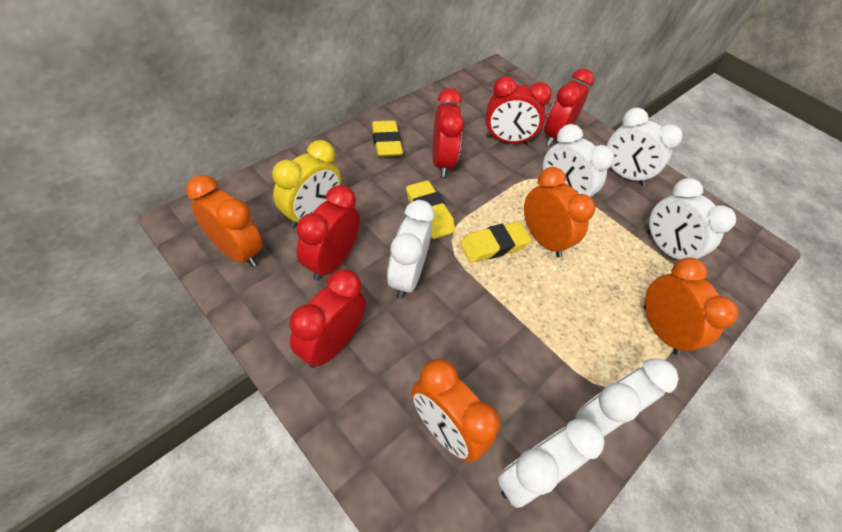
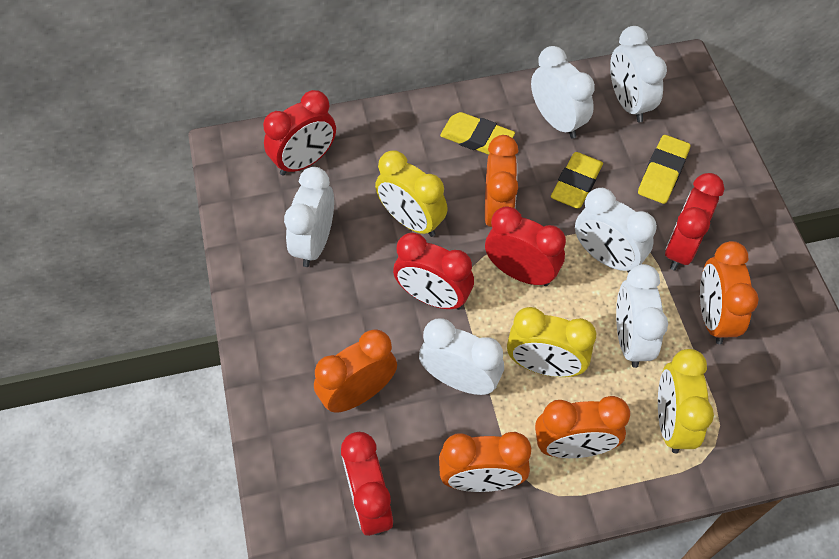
orange clock: [186,175,262,267] [411,359,500,462] [524,167,595,257] [644,257,738,355] = 4 -> [314,329,397,413] [439,432,531,492] [485,135,518,227] [535,396,630,458] [700,241,759,344] = 5
yellow clock: [272,140,341,228] = 1 -> [375,150,448,237] [507,307,596,377] [658,349,714,453] = 3

